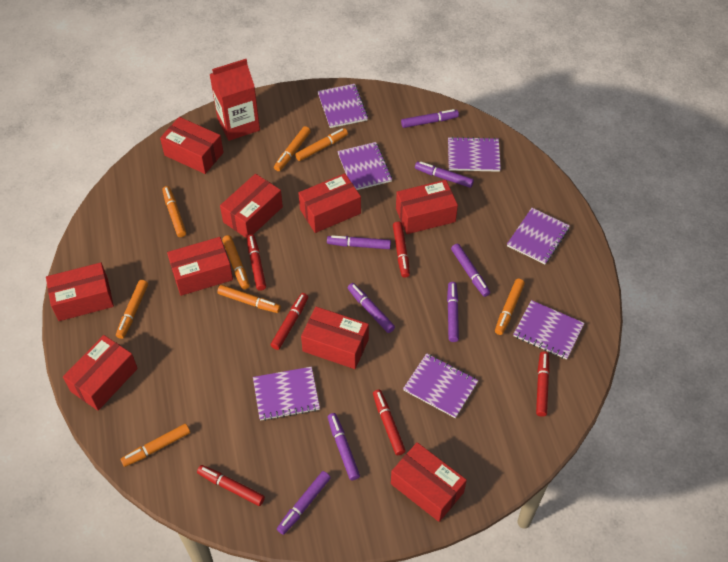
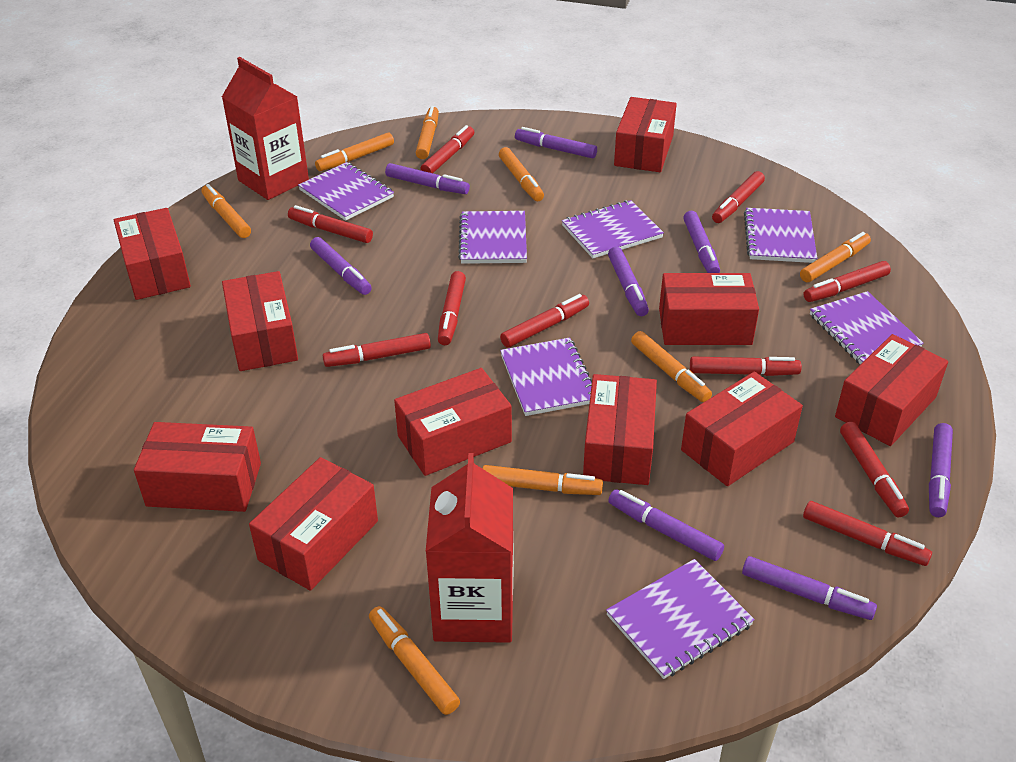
red box: [46,262,114,321] [63,335,138,411] [160,117,224,174] [167,237,233,296] [220,174,283,238] [298,173,361,233] [301,307,369,369] [391,442,467,522] [396,180,458,234] = 9 -> [114,208,191,300] [134,422,261,512] [222,271,298,371] [249,457,378,591] [394,368,512,476] [583,374,657,485] [614,97,677,172] [659,273,759,345] [681,372,803,486] [835,334,948,446] = 10
red carton: [209,59,260,141] = 1 -> [222,57,309,200] [426,453,514,643] = 2
red marker: [197,465,265,506] [247,235,266,291] [271,293,308,350] [373,390,406,455] [393,222,410,278] [536,351,550,417] = 6 -> [288,205,373,243] [323,333,431,367] [421,125,474,173] [438,271,466,345] [500,294,589,347] [690,357,802,376] [712,171,765,223] [803,501,932,566] [804,261,891,302] [840,422,909,517] = 10

